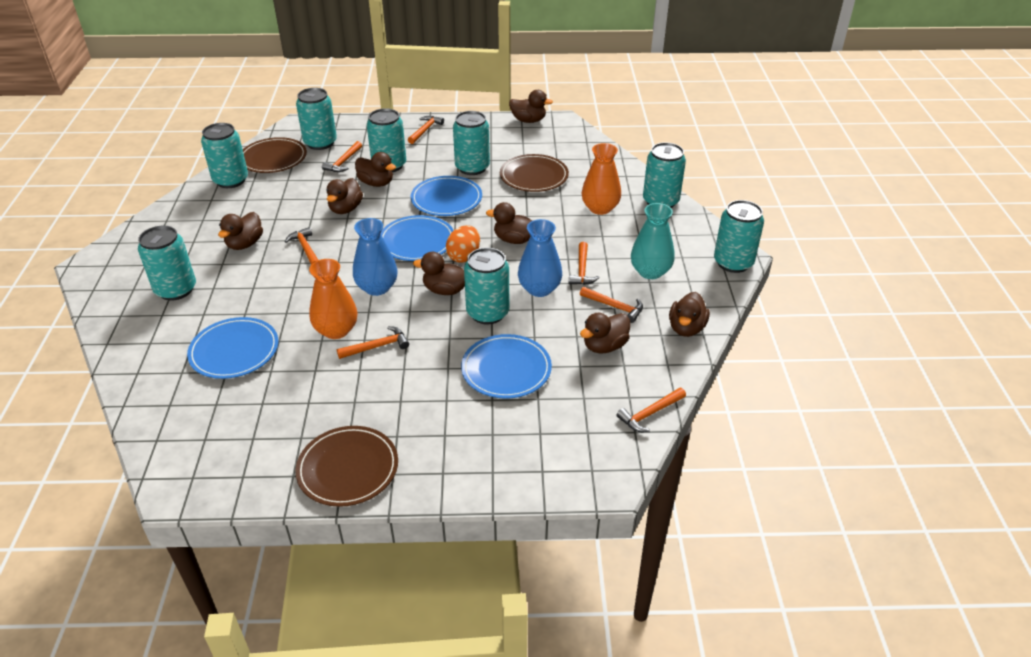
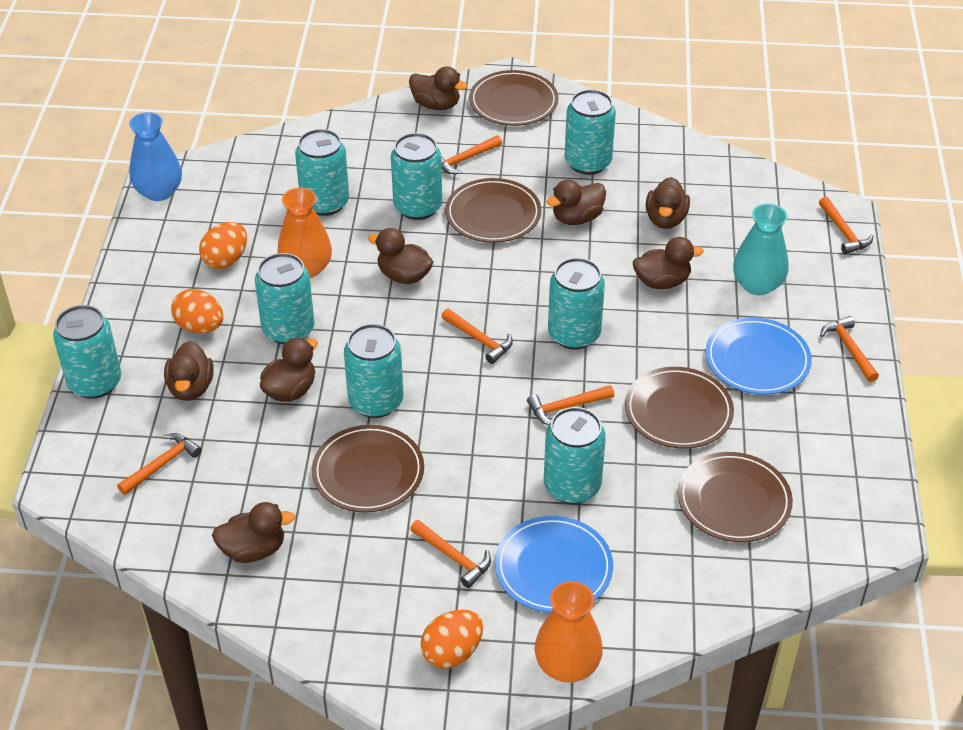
blue plate: [187,317,278,379] [381,215,454,261] [411,176,482,216] [461,334,552,399] = 4 -> [495,516,613,613] [705,317,812,395] = 2
blue vase: [353,218,398,296] [518,219,562,297] = 2 -> [129,112,182,201] = 1
brown plate: [243,137,307,173] [295,426,398,507] [500,154,569,192] = 3 -> [312,425,424,512] [445,178,541,243] [469,70,559,126] [625,367,734,449] [678,452,793,542] = 5
orange egg: [446,225,480,263] = 1 -> [171,289,224,333] [199,222,247,269] [421,609,483,669] = 3

